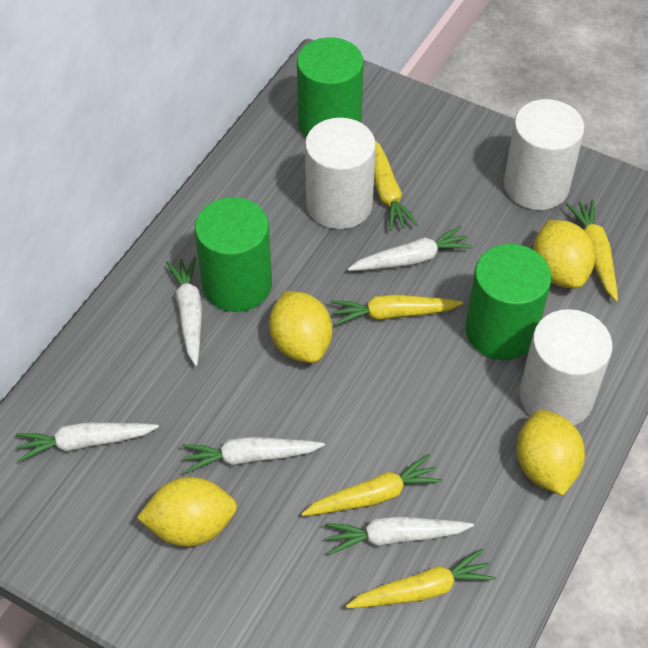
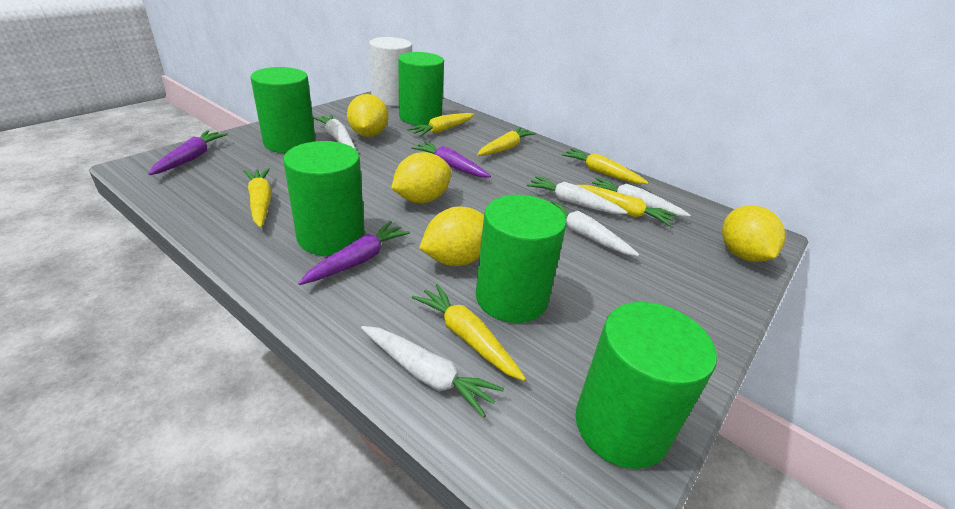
green cylinder: [195,197,272,312] [297,37,364,137] [466,244,552,360] = 3 -> [251,67,316,153] [283,141,365,256] [398,52,444,125] [476,195,567,323] [575,302,717,469] = 5
purple carrot: none = 0 -> [148,130,228,175] [298,221,410,285] [411,141,491,178] = 3
white cylinder: [305,118,376,229] [504,99,585,210] [520,309,613,425] = 3 -> [369,37,412,106] = 1
yellow carrot: [301,454,443,516] [331,294,463,326] [346,548,496,608] [374,140,418,231] [566,200,618,301] = 5 -> [244,168,272,228] [408,113,474,137] [412,284,526,381] [477,127,536,156] [561,148,649,184] [577,185,677,226] = 6

